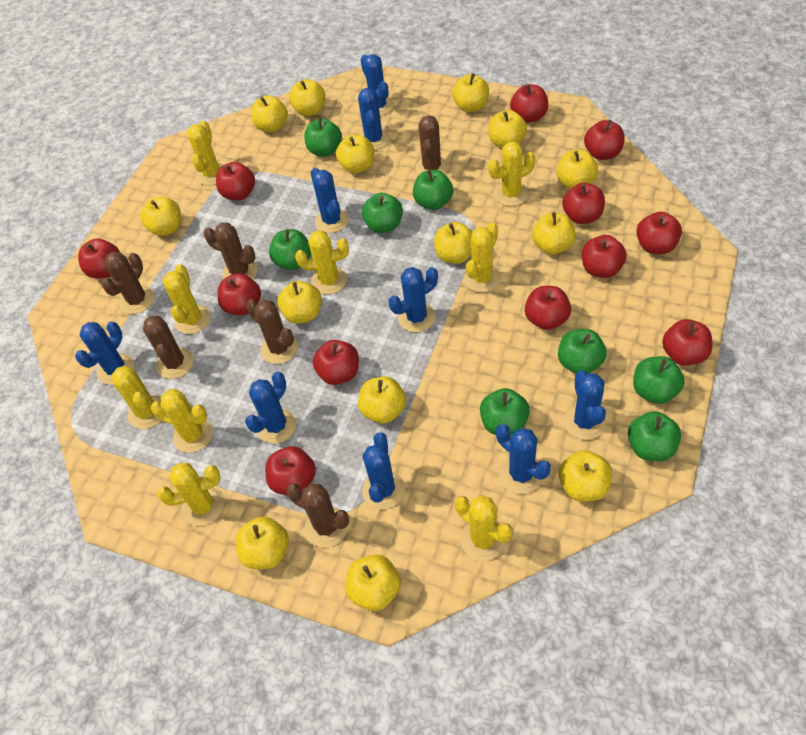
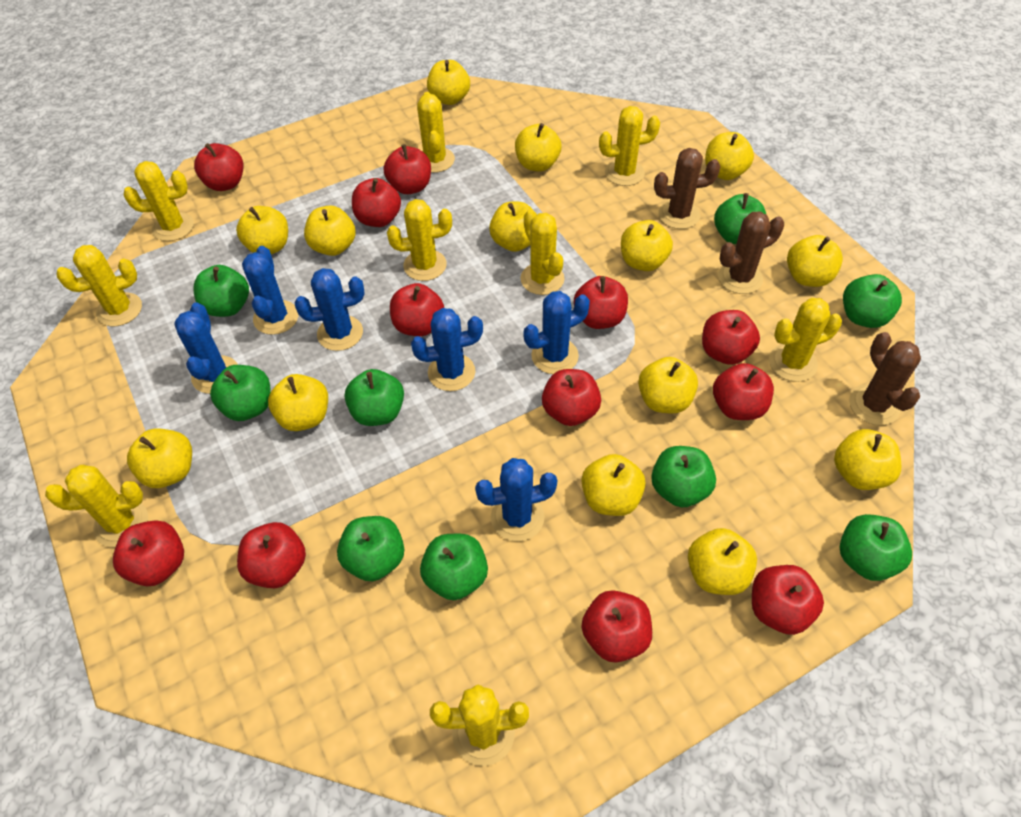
blue cactus: [75,321,134,385] [245,372,296,444] [311,168,349,233] [358,88,390,150] [361,54,394,116] [362,432,405,509] [389,267,438,332] [496,424,551,494] [564,370,607,440] = 9 -> [174,302,238,394] [242,246,299,335] [295,268,365,351] [411,308,483,391] [475,458,557,541] [523,291,590,374] = 6
brown cactus: [101,252,155,314] [143,316,194,379] [204,223,257,279] [246,299,298,364] [286,483,349,547] [415,115,448,175] = 6 -> [654,148,720,229] [718,211,784,294] [849,332,921,425] = 3
green apple: [269,229,311,270] [304,117,342,156] [362,193,403,233] [413,169,453,210] [480,388,530,436] [558,329,607,374] [628,411,681,461] [633,356,684,404] = 8 -> [193,265,249,317] [210,365,271,421] [337,516,405,581] [345,369,404,426] [420,534,488,600] [651,446,716,507] [714,193,766,244] [840,514,912,581] [843,274,902,328] = 9

